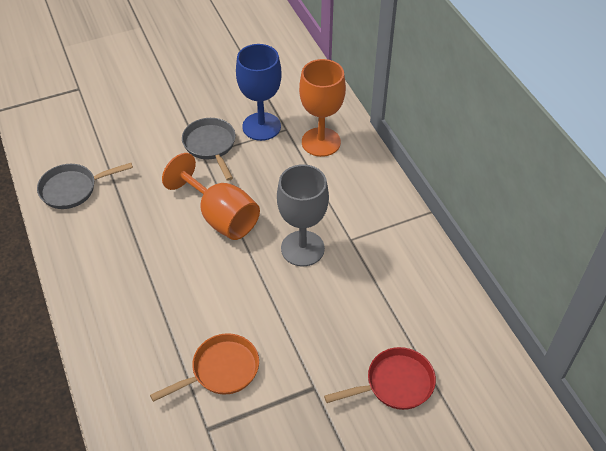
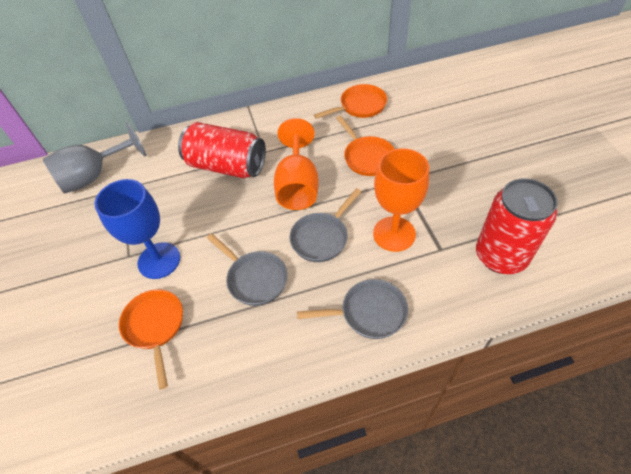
grey pan: [37,163,133,209] [182,118,236,181] = 2 -> [207,233,287,306] [289,188,362,262] [297,279,408,339] = 3
orange pan: [150,333,259,402] = 1 -> [119,289,183,390] [314,84,387,119] [336,116,394,176] = 3
red can: none = 0 -> [178,122,266,178] [476,178,558,274] = 2
red pan: [324,347,436,410] = 1 -> none = 0

